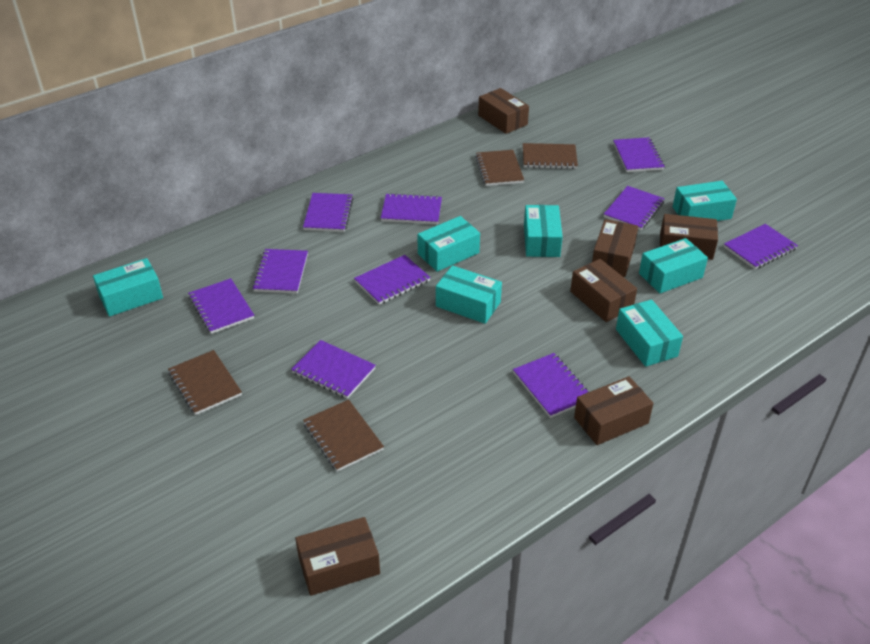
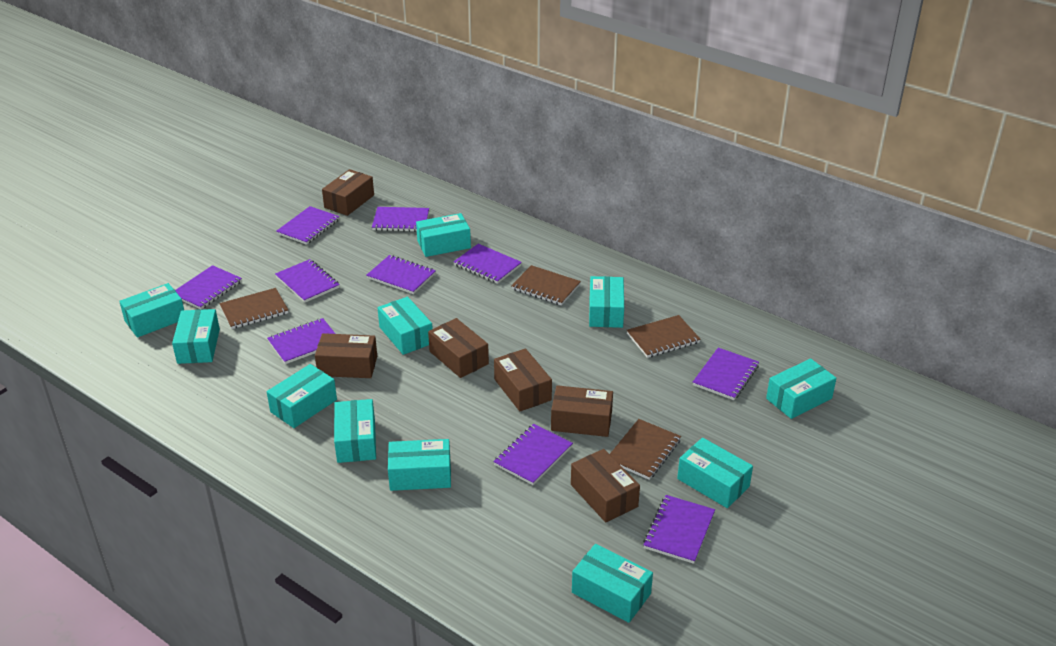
turquoise box: [93,258,163,317] [417,216,480,272] [436,265,502,324] [524,205,563,257] [616,299,683,367] [639,238,708,293] [673,181,737,221] = 7 -> [119,283,184,338] [172,309,220,364] [267,364,337,428] [334,399,376,463] [378,297,433,355] [388,439,451,491] [416,213,471,257] [572,544,653,623] [589,276,624,328] [677,438,753,508] [766,358,837,419] = 11

